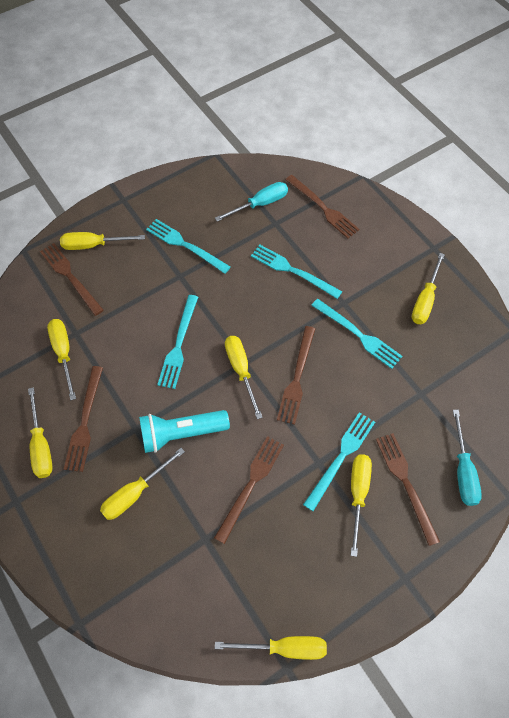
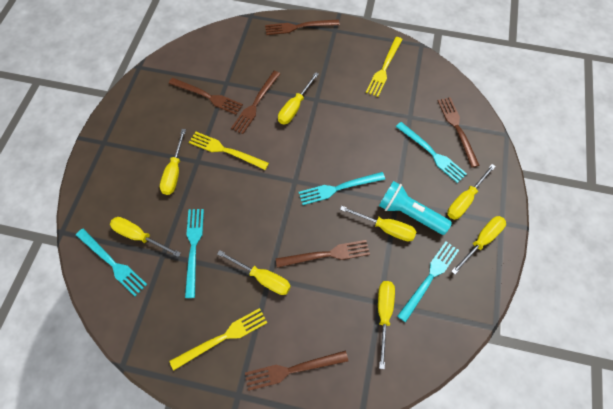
turquoise screwdriver: [215,182,288,222] [453,410,482,506] = 2 -> none = 0
yellow fork: none = 0 -> [169,308,267,371] [189,132,269,170] [366,37,403,97] = 3

